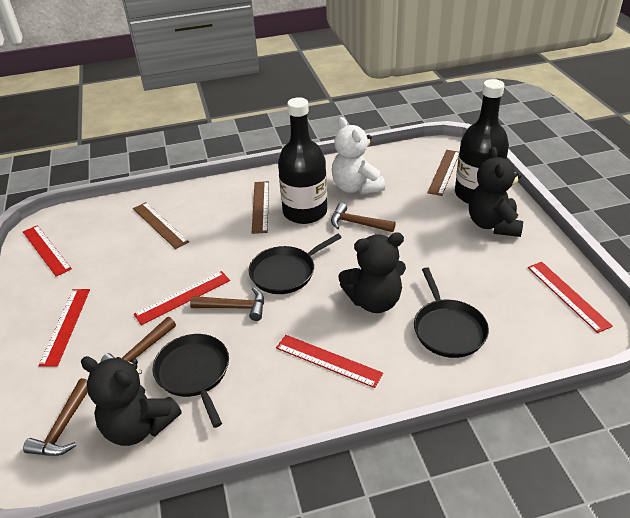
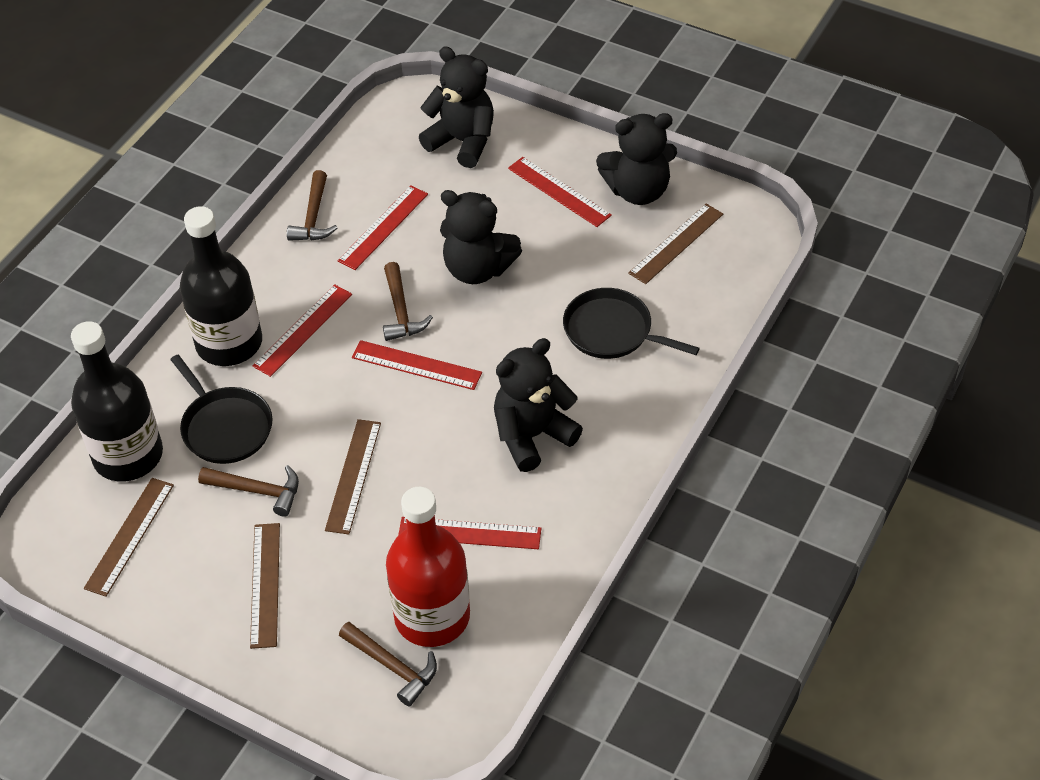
black pan: [153,334,229,428] [249,234,342,294] [414,267,489,358] = 3 -> [170,355,273,464] [563,288,700,359] = 2
black teddy bear: [81,356,182,446] [338,232,406,313] [469,147,523,237] = 3 -> [419,46,494,168] [440,190,522,284] [494,338,583,472] [596,113,677,205] = 4
brown ruler: [133,202,189,249] [252,181,269,234] [427,150,459,196] = 3 -> [84,478,174,597] [250,523,280,649] [325,419,381,534] [628,204,723,284] = 4
red bottle: none = 0 -> [386,487,470,647] = 1
white teddy bear: [332,117,385,195] = 1 -> none = 0

